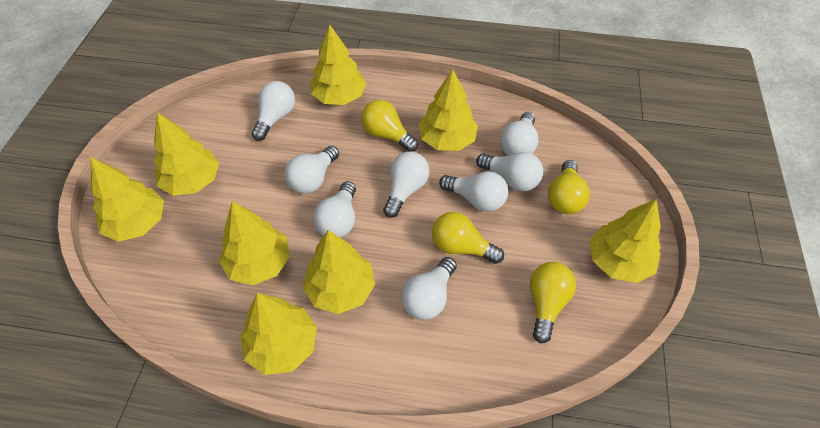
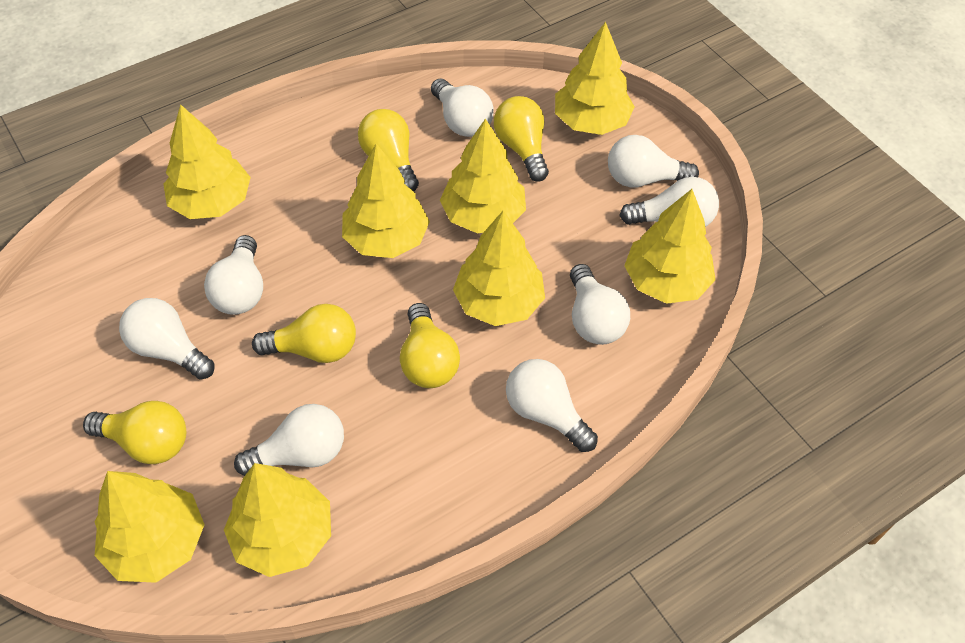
yellow light bulb: [361,100,418,152] [432,212,504,264] [530,262,576,343] [548,160,590,214] = 4 -> [83,401,186,464] [252,304,356,363] [358,109,419,191] [400,303,460,388] [494,96,549,182] = 5

